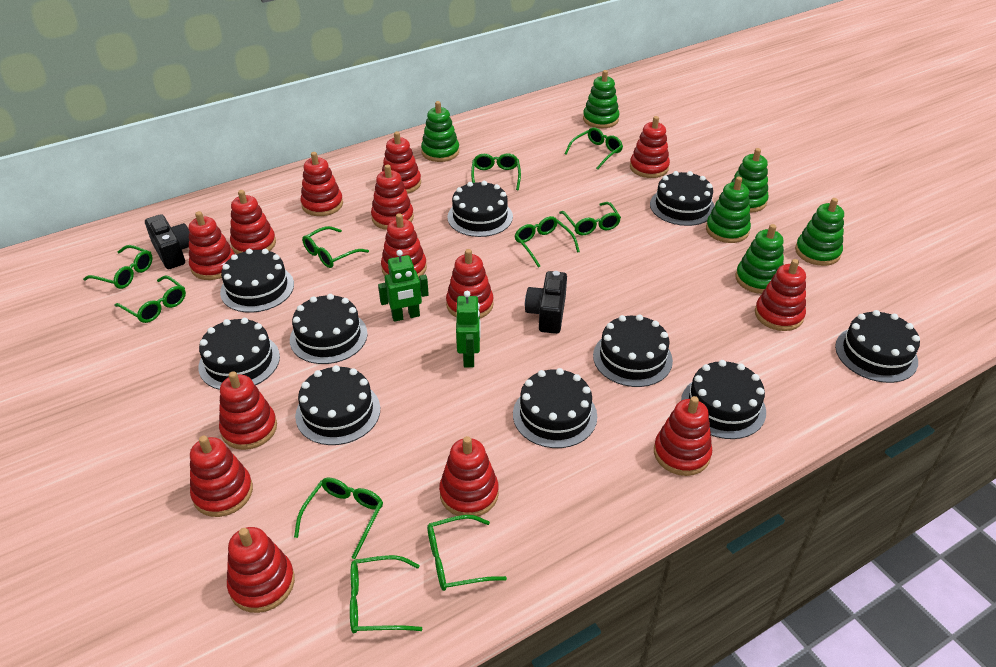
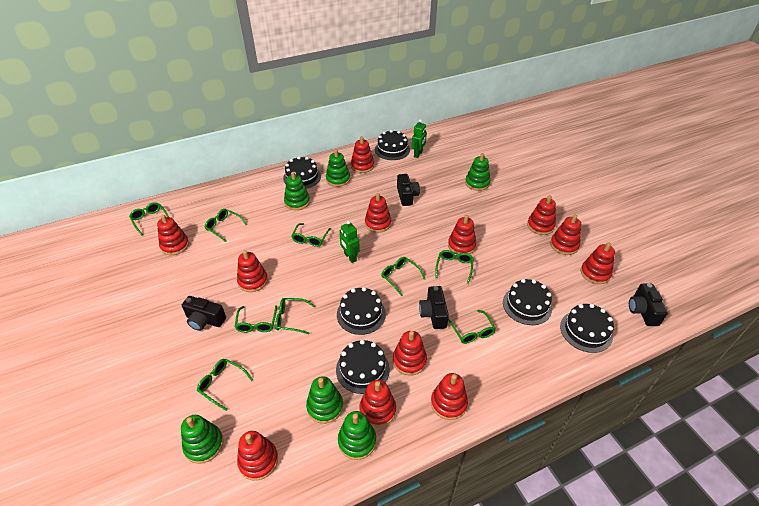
black cake: [198,318,280,390] [220,249,294,313] [290,294,367,364] [295,365,380,445] [448,181,513,237] [513,368,597,448] [593,314,673,387] [650,171,715,226] [681,360,766,439] [835,310,920,383] = 10 -> [283,156,321,189] [336,340,390,394] [337,287,386,335] [375,130,410,160] [503,279,552,325] [560,304,614,353] = 6
black camera: [145,214,189,269] [525,271,567,334] = 2 -> [182,296,226,331] [397,174,420,206] [419,286,449,329] [629,284,668,326] = 4
green glasses: [83,245,153,289] [114,276,186,323] [294,478,383,559] [302,226,369,268] [350,555,422,633] [427,515,507,591] [471,153,521,190] [514,216,580,268] [559,202,621,236] [565,127,623,170] = 10 -> [129,202,169,236] [197,359,253,411] [204,209,247,242] [235,305,277,333] [275,298,315,334] [292,223,331,247] [381,257,425,296] [435,250,474,284] [448,310,496,344] = 9
red stacking toy: [189,211,235,280] [190,436,253,517] [219,371,277,450] [227,527,295,613] [230,190,276,254] [301,152,343,216] [371,164,414,230] [381,213,427,277] [382,131,421,194] [439,436,499,516] [446,249,494,318] [630,116,670,178] [654,396,712,476] [755,259,806,331] = 14 -> [157,215,189,255] [237,250,268,292] [237,431,278,481] [351,136,374,173] [359,380,396,427] [365,193,391,233] [393,331,427,376] [431,373,468,420] [448,215,476,254] [527,195,556,235] [550,214,581,255] [581,242,615,284] = 12

